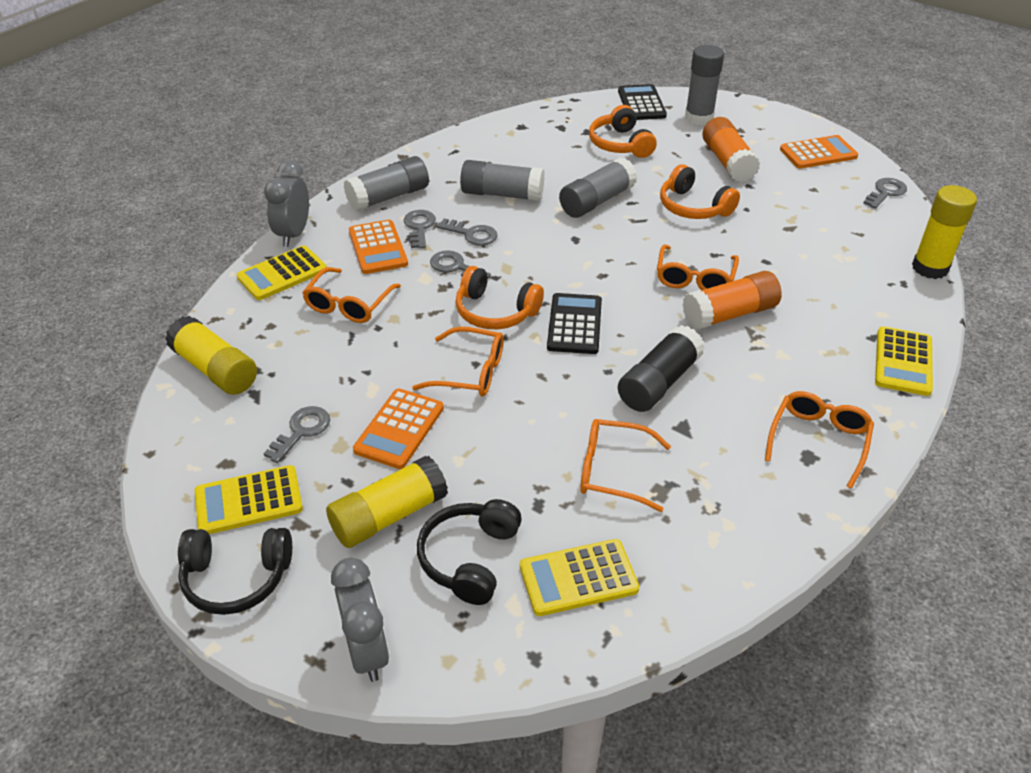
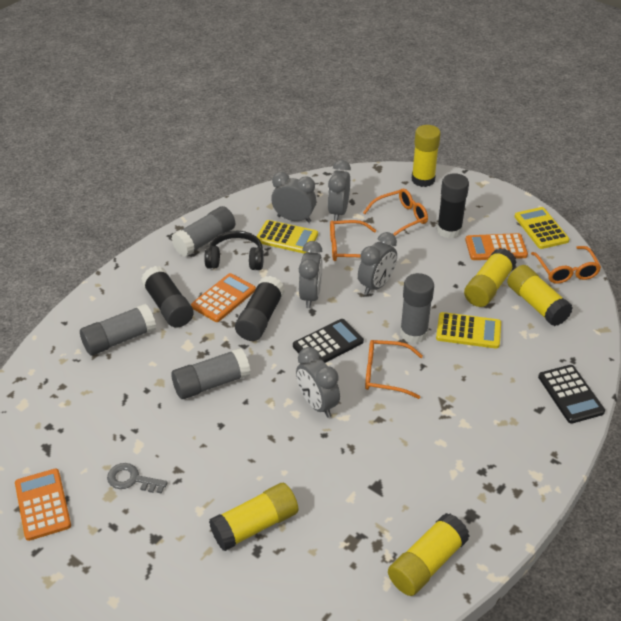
black glue stick: [618,325,705,412] = 1 -> [141,266,194,328] [235,276,285,341] [437,173,469,239] = 3
black headphones: [178,528,292,615] [417,499,522,605] = 2 -> [204,231,264,270] = 1
grey clock: [264,160,309,247] [331,558,389,682] = 2 -> [271,172,316,223] [296,347,340,418] [299,241,323,308] [327,160,351,221] [358,232,397,295] = 5
grey key: [263,406,330,463] [404,210,436,248] [430,250,491,278] [437,218,498,246] [863,178,907,209] = 5 -> [107,463,168,494] = 1
orange glasses: [302,267,401,323] [412,327,504,396] [580,419,671,512] [657,244,739,290] [765,391,874,489] = 5 -> [330,220,376,261] [363,188,428,236] [365,340,423,399] [531,246,601,284] = 4
orange glue stick: [682,271,782,330] [702,117,760,182] = 2 -> none = 0
orange headphones: [455,266,544,329] [589,105,657,158] [660,164,740,219] = 3 -> none = 0
yellow calculator: [195,465,303,534] [237,245,327,300] [520,539,639,616] [875,326,933,396] = 4 -> [256,220,318,253] [436,312,501,349] [514,207,569,249] = 3
yellow glue stick: [165,316,257,395] [326,456,448,548] [912,185,977,279] = 3 -> [209,483,298,551] [388,513,470,596] [412,125,441,187] [464,248,517,307] [507,265,573,326] = 5

